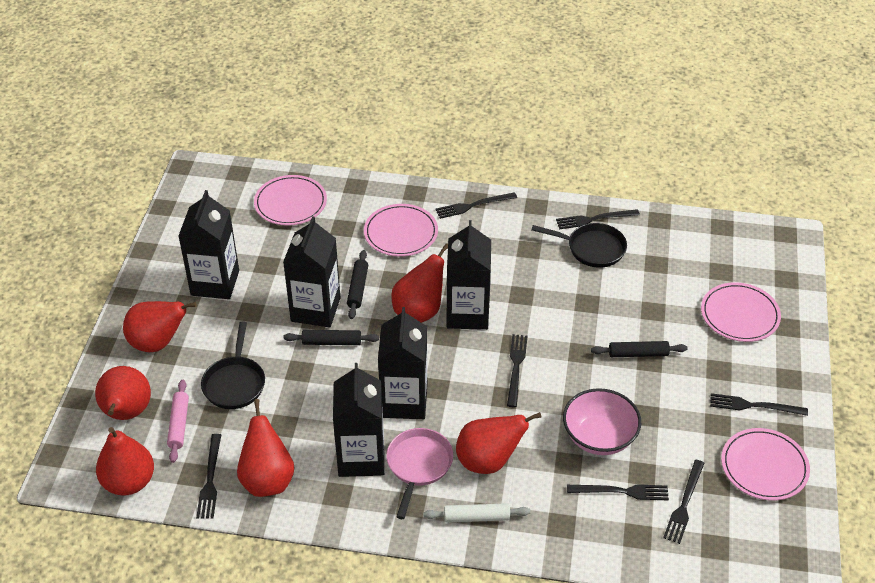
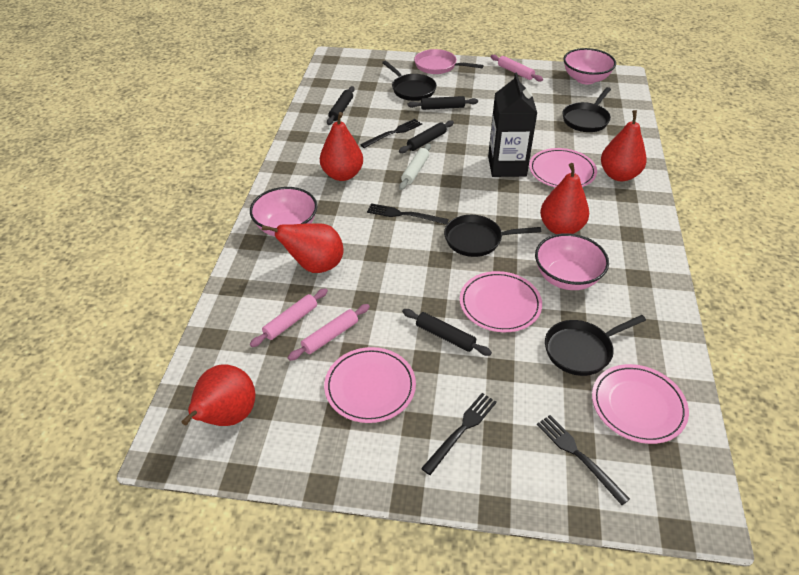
black carton: [179,190,239,299] [283,216,341,327] [333,363,384,477] [378,307,427,419] [446,220,491,330] = 5 -> [488,73,537,177] = 1
black fork: [196,434,221,519] [435,192,517,219] [507,334,528,407] [556,209,640,229] [567,484,669,501] [663,460,705,544] [710,393,808,416] = 7 -> [360,119,422,148] [367,203,449,225] [421,393,497,475] [537,415,630,505] = 4
black pan: [201,322,265,409] [531,223,627,268] = 2 -> [382,61,437,101] [444,215,541,257] [545,315,646,376] [563,87,611,132] = 4
black rolling pin: [284,330,379,345] [347,250,368,319] [591,341,688,357] = 3 -> [327,86,355,125] [399,120,454,153] [402,309,492,356] [408,96,478,110] = 4
pink bowl: [563,388,641,455] = 1 -> [250,187,317,236] [535,233,609,290] [564,48,616,85] = 3
pink rolling pin: [167,380,189,463] = 1 -> [250,288,328,347] [288,304,370,361] [491,55,543,82] = 3
red pear: [95,366,151,420] [96,427,154,495] [123,301,197,352] [237,399,294,497] [391,243,448,323] [456,412,542,474] = 6 -> [182,364,255,426] [262,223,344,273] [320,112,363,181] [540,163,589,234] [601,110,647,181] = 5

